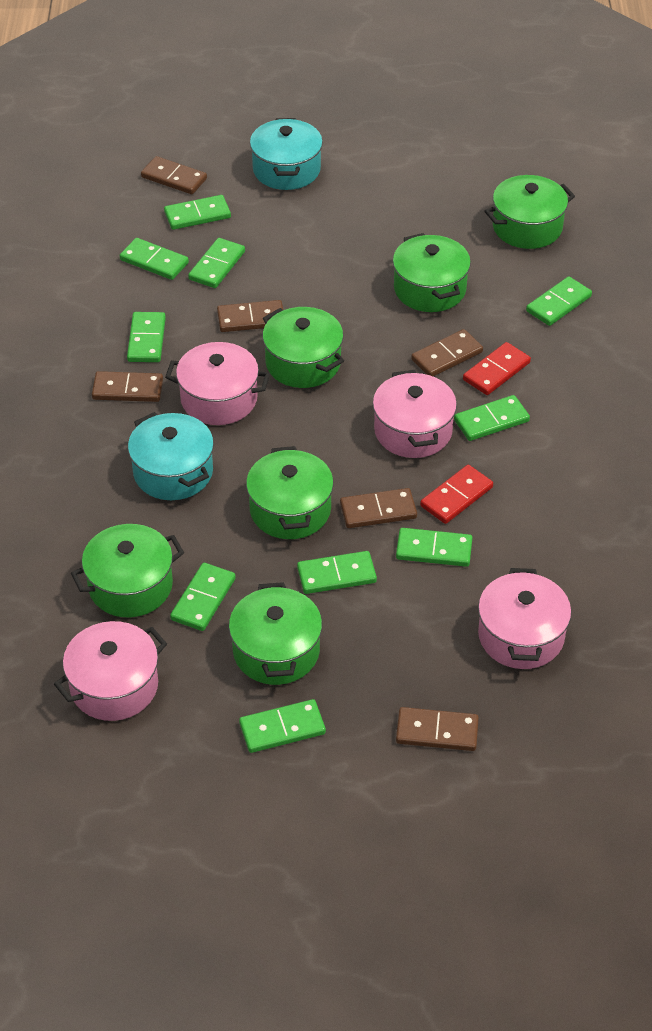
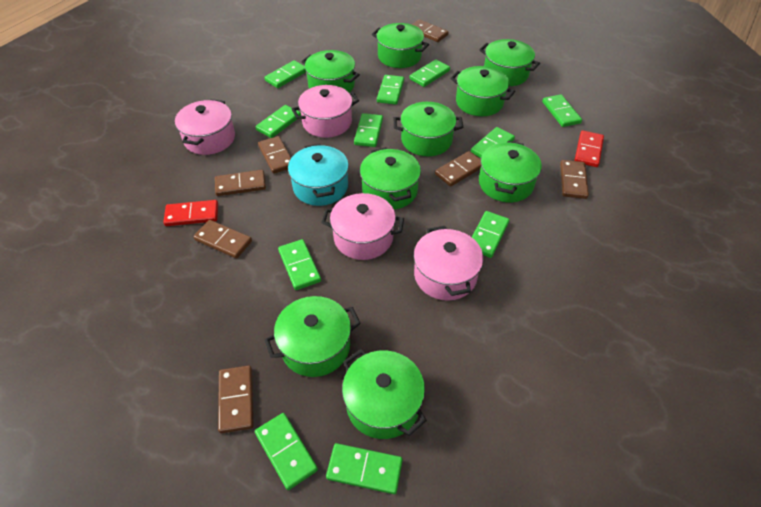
brown domino: [92,371,163,402] [141,156,207,194] [217,300,283,332] [340,488,417,528] [396,707,479,751] [411,329,483,376] = 6 -> [193,220,252,259] [215,170,266,196] [218,365,254,433] [258,136,291,174] [411,19,449,42] [435,151,481,187] [560,160,589,199] = 7
green domino: [120,238,189,280] [127,312,166,362] [164,195,231,230] [170,563,236,631] [188,238,245,288] [239,699,326,753] [297,551,377,594] [396,528,473,567] [454,395,530,441] [526,276,592,326] = 10 -> [255,105,301,138] [255,413,318,490] [264,60,306,88] [278,239,321,290] [326,443,403,494] [354,113,383,147] [377,75,404,105] [410,59,450,87] [471,127,515,158] [472,211,510,258] [542,94,582,127] = 11
green pot: [71,524,184,617] [229,582,322,685] [246,446,334,539] [262,307,344,388] [393,233,471,312] [485,175,575,249] = 6 -> [264,296,361,377] [301,50,360,93] [342,349,427,439] [360,147,421,210] [372,23,429,68] [394,102,463,156] [451,66,515,116] [479,39,540,86] [479,141,542,202] = 9
turquoise pot: [128,412,214,500] [250,118,323,190] = 2 -> [288,144,349,206] = 1

